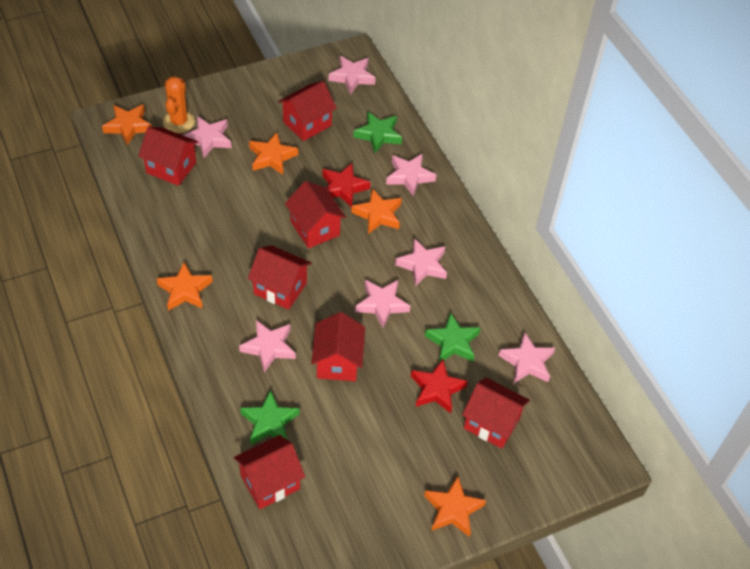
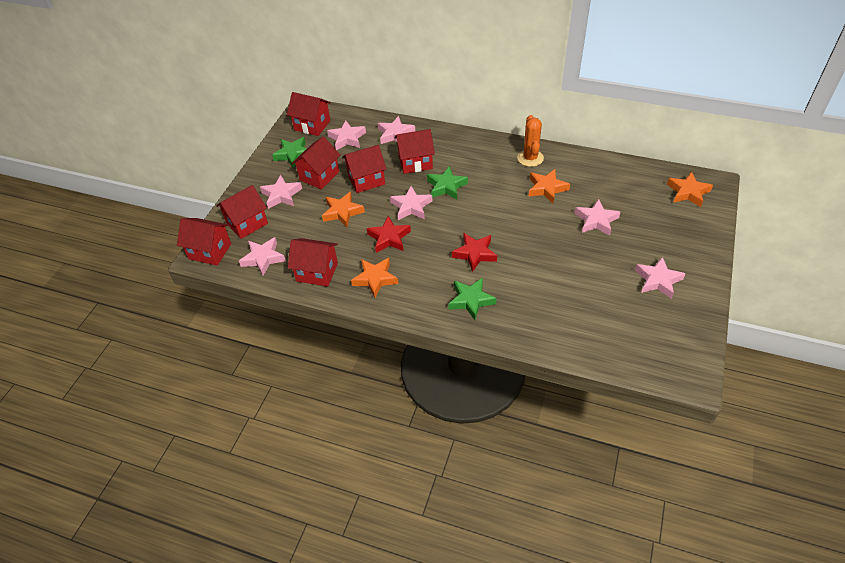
orange star: [102,104,152,146] [157,262,213,311] [249,132,298,175] [351,188,402,234] [424,476,486,537] = 5 -> [322,192,365,227] [351,258,398,298] [528,169,570,203] [667,172,713,207] = 4

